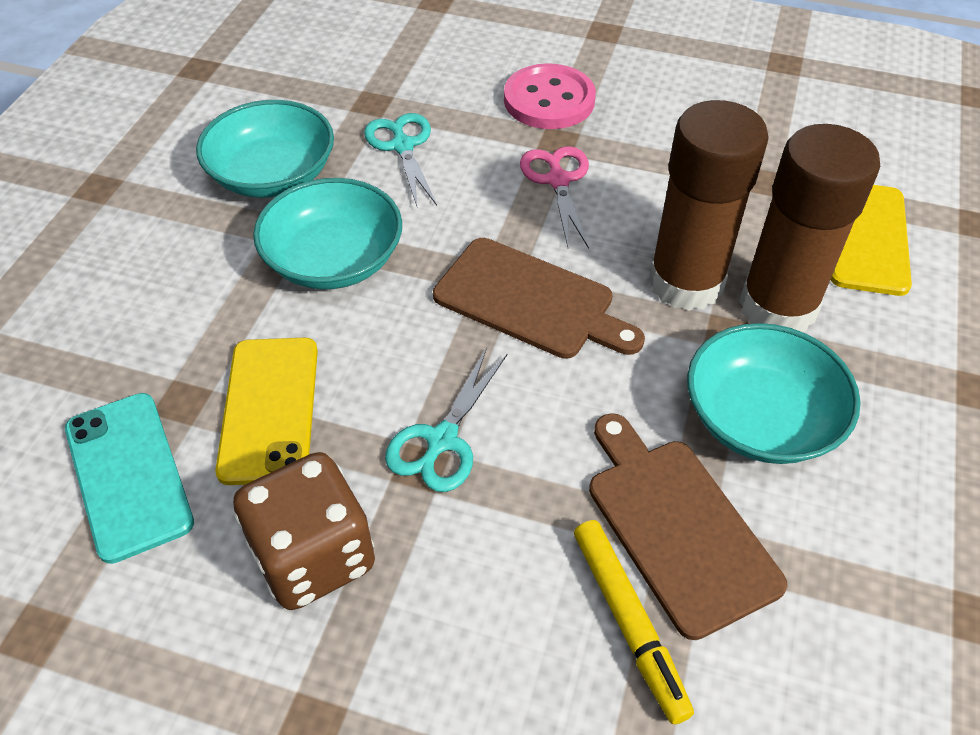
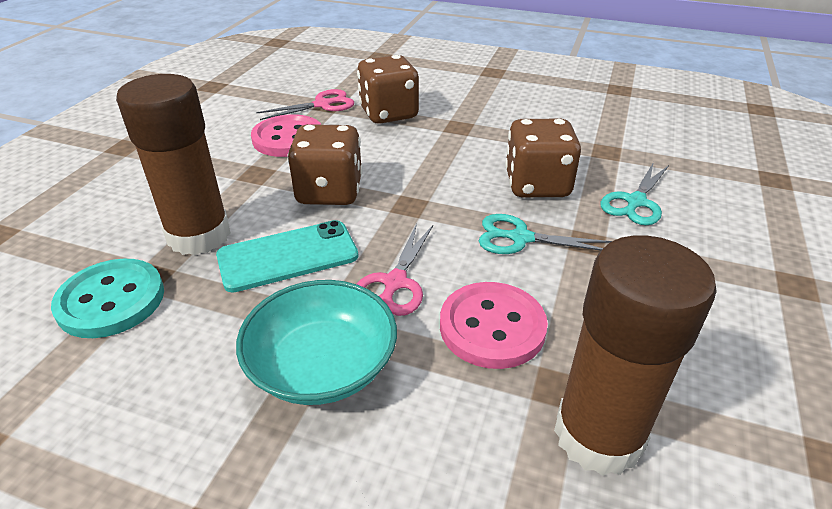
brown cutting board: [433,238,645,359] [589,413,787,640] = 2 -> none = 0
brown dice: [233,452,375,610] = 1 -> [287,124,363,205] [357,55,419,124] [505,119,581,197] = 3
pink button: [504,63,596,129] = 1 -> [251,114,321,157] [440,282,548,369] = 2
pink scissors: [520,146,589,249] = 1 -> [256,89,354,120] [357,223,433,316] = 2
turquoise bowl: [196,100,334,198] [253,178,402,289] [687,323,861,464] = 3 -> [236,280,397,405] = 1
turquoise button: none = 0 -> [51,259,164,338] = 1
yellow marker: [574,520,694,724] = 1 -> none = 0
yellow phone: [215,338,318,485] [831,185,912,296] = 2 -> none = 0

